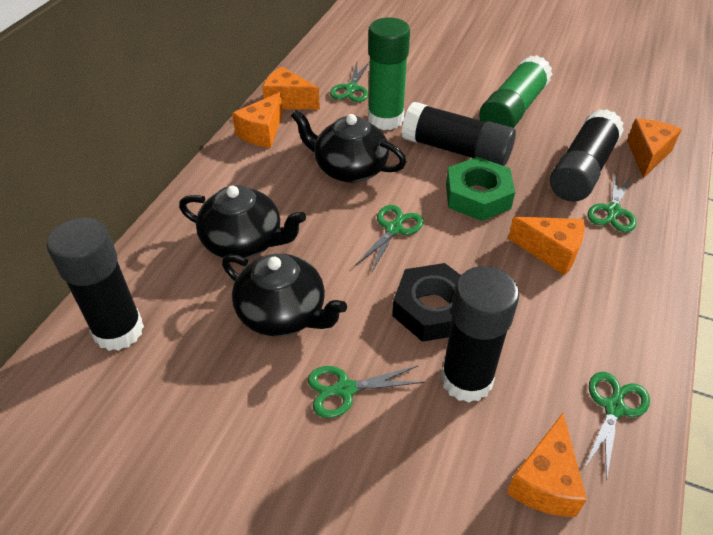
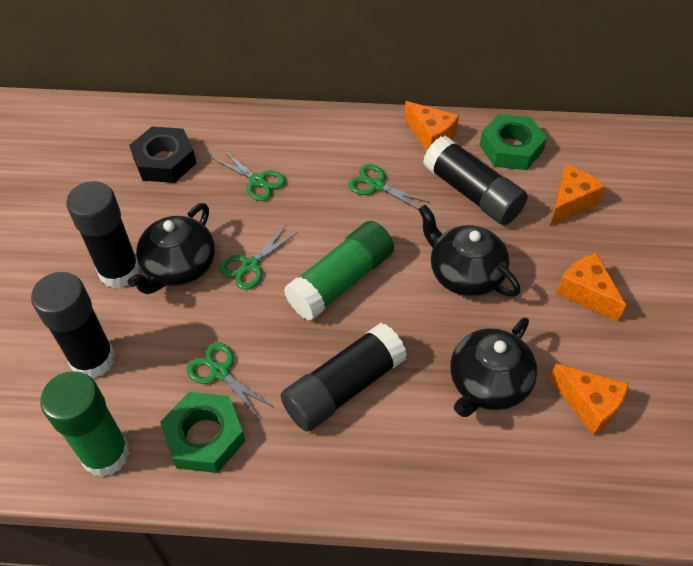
green nut: [446,157,515,221] = 1 -> [160,392,245,473] [479,114,547,170] = 2
green scissors: [307,365,424,418] [330,61,370,102] [355,205,424,273] [584,372,650,481] [587,171,636,232] = 5 -> [187,343,273,418] [214,150,286,201] [219,225,298,290] [348,164,430,209] = 4
orange cheese: [232,92,283,148] [262,66,320,109] [507,413,587,517] [508,217,585,276] [627,119,682,178] = 5 -> [404,101,459,151] [549,364,629,436] [550,165,605,226] [556,253,626,322] = 4

